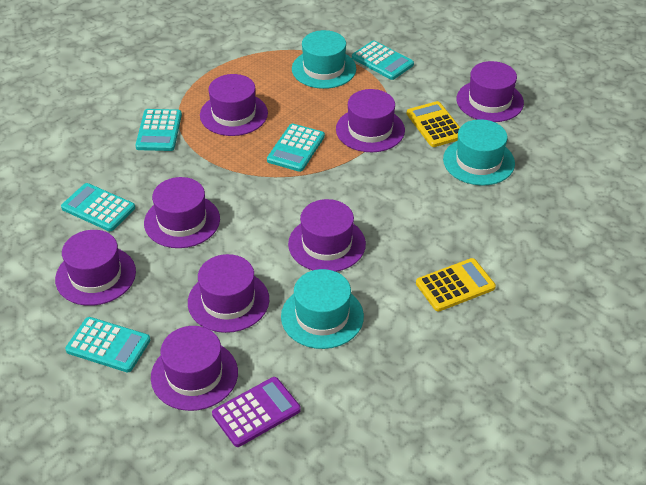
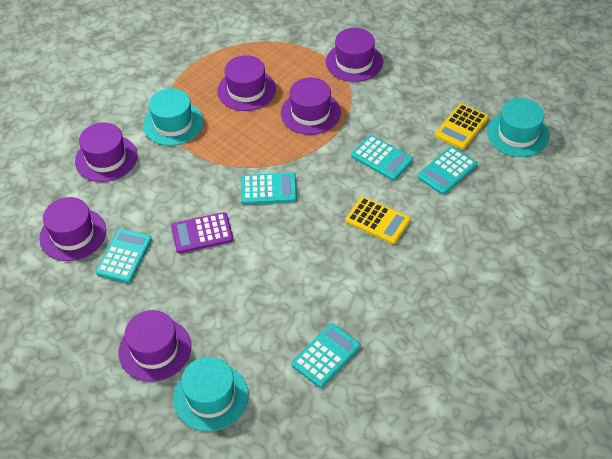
purple hat: [55,230,136,306] [144,177,220,248] [151,326,238,411] [188,254,269,333] [200,74,268,136] [288,199,366,272] [336,89,405,152] [457,61,524,122] = 8 -> [39,197,106,261] [75,123,137,182] [118,310,191,382] [217,55,276,111] [281,78,341,135] [326,28,383,82] = 6

